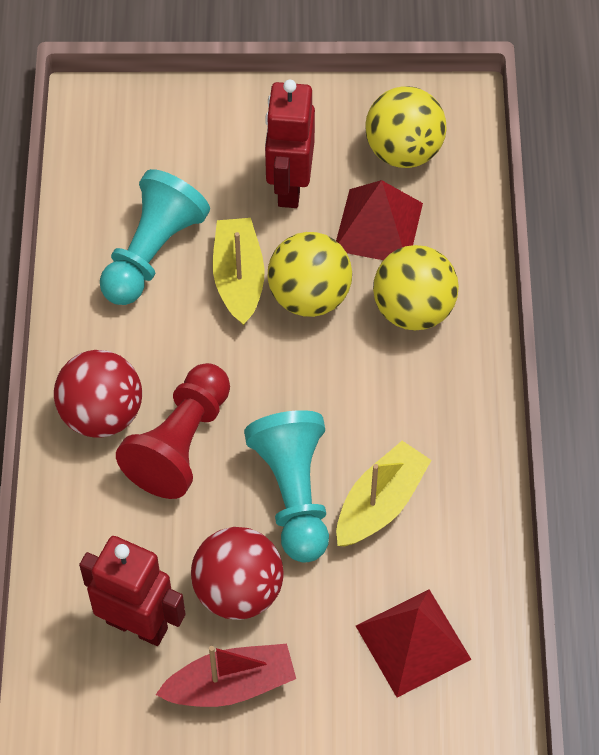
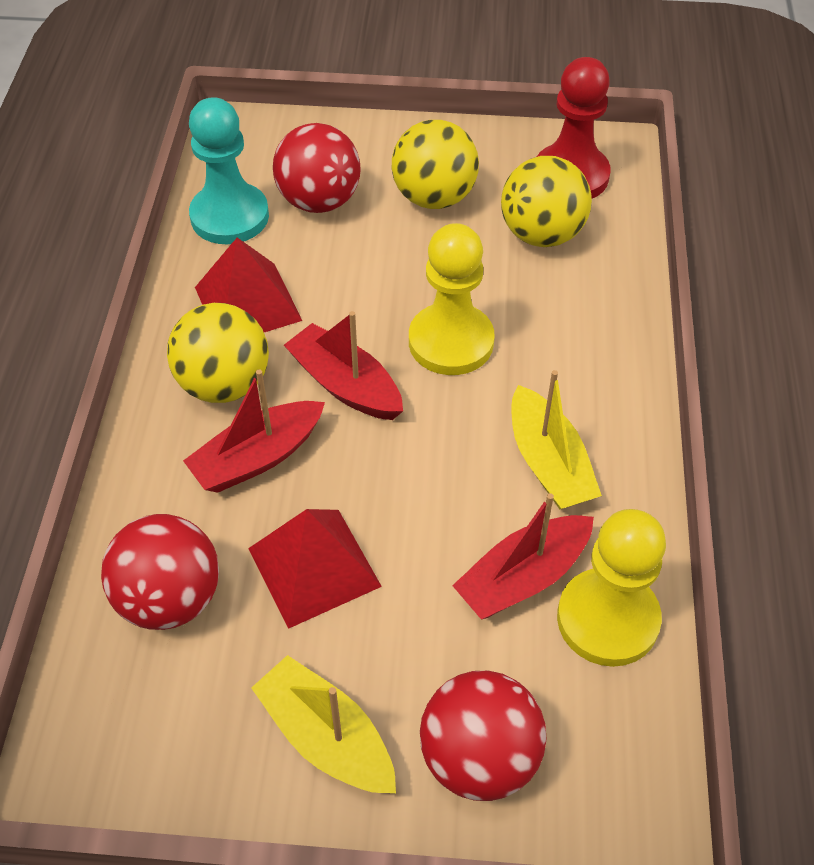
red ball: [54,350,142,438] [191,527,284,620] = 2 -> [101,514,219,630] [273,123,361,213] [420,671,546,801] = 3
red boat: [156,644,296,707] = 1 -> [183,370,325,493] [284,311,403,420] [452,493,594,619] = 3
red robot: [79,536,185,646] [265,80,315,208] = 2 -> none = 0
turquoise pawn: [100,169,210,305] [244,410,329,563] = 2 -> [189,97,269,244] = 1
yellow pawn: none = 0 -> [409,223,495,375] [557,509,666,667] = 2

